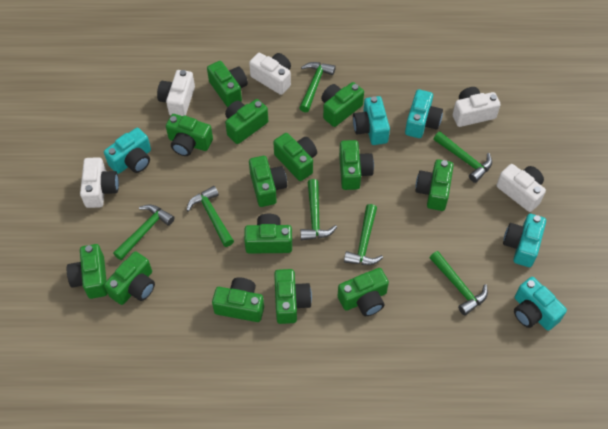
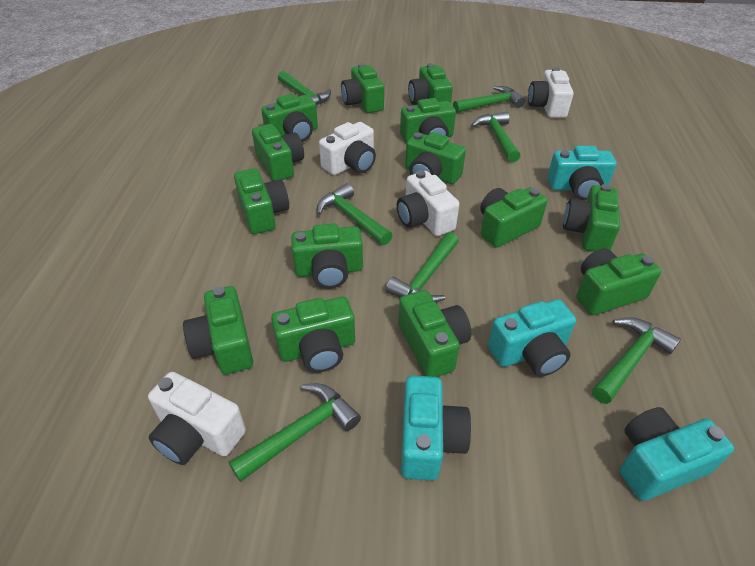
turquoise camera: [104,128,151,174] [353,96,390,145] [405,89,443,138] [503,214,546,267] [514,277,567,331] = 5 -> [401,375,471,480] [488,299,576,376] [547,146,617,200] [620,407,734,501] = 4
white camera: [80,157,119,208] [157,70,195,116] [249,53,291,95] [453,87,501,127] [497,164,546,212] = 5 -> [148,372,246,465] [319,122,376,175] [397,170,459,236] [528,67,574,118] = 4

